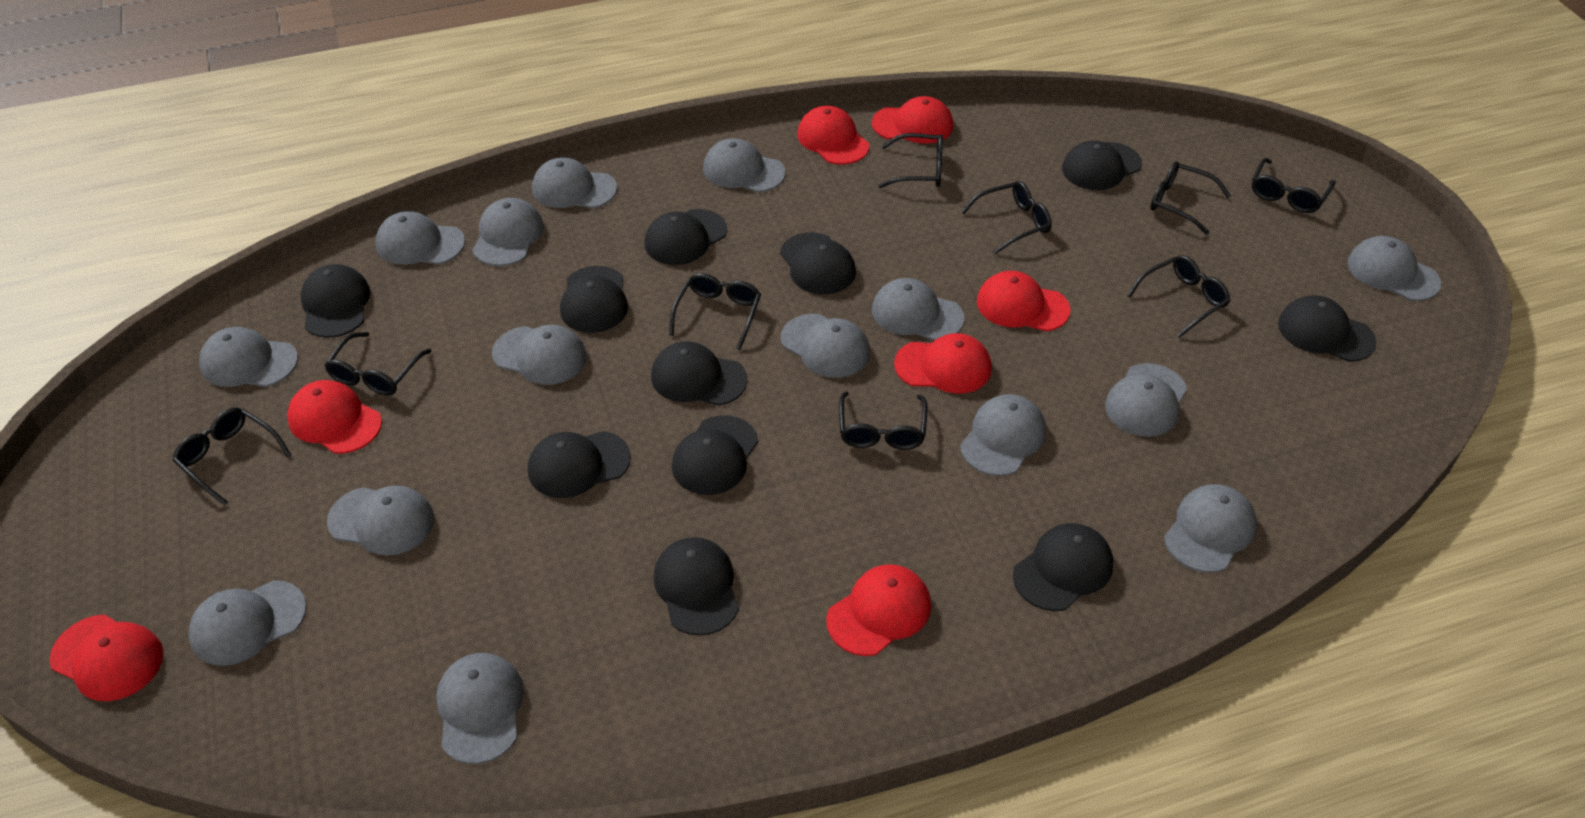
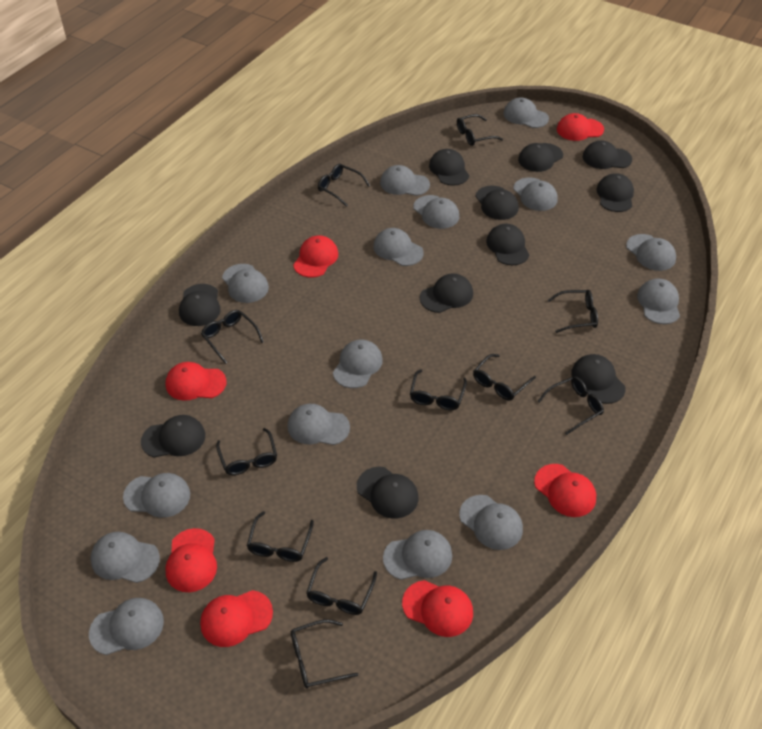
black glasses: [172,408,292,505] [324,332,431,395] [669,273,761,350] [839,391,927,450] [878,133,943,188] [961,181,1052,254] [1127,255,1231,338] [1150,161,1231,235] [1252,158,1336,213] = 9 -> [201,310,264,364] [216,428,277,475] [247,511,314,562] [291,619,358,689] [306,557,377,615] [318,163,370,207] [410,369,467,410] [457,114,503,146] [473,354,536,401] [537,376,604,435] [547,290,598,333] = 11

